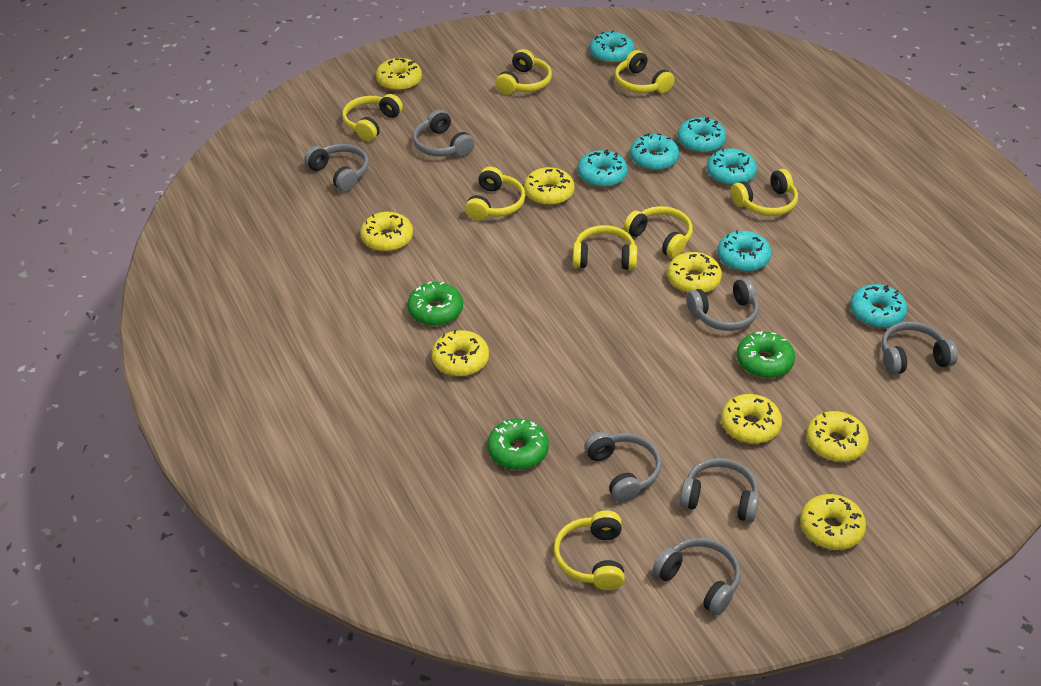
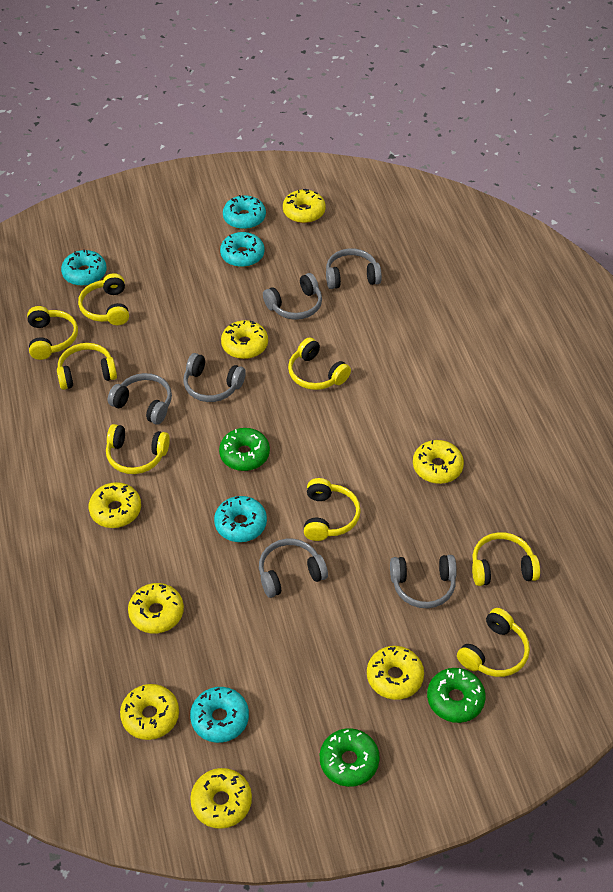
grey headphones: [304,144,369,192] [413,110,475,157] [584,432,662,503] [653,538,741,615] [679,458,759,522] [687,278,759,331] [881,321,958,375] = 7 -> [108,373,172,425] [183,353,246,402] [259,539,328,598] [263,273,322,320] [326,248,382,289] [390,555,457,608] = 6
turquoise donut: [578,149,628,188] [590,31,634,64] [630,133,679,171] [677,117,726,153] [707,148,757,186] [717,230,771,272] [850,284,907,328] = 7 -> [61,249,107,286] [190,687,249,743] [214,496,267,542] [220,232,264,267] [223,195,266,229] = 5

